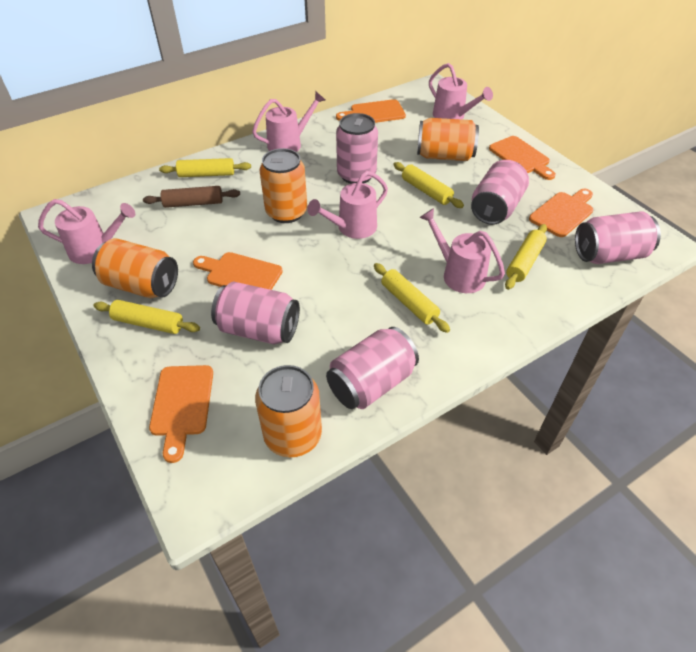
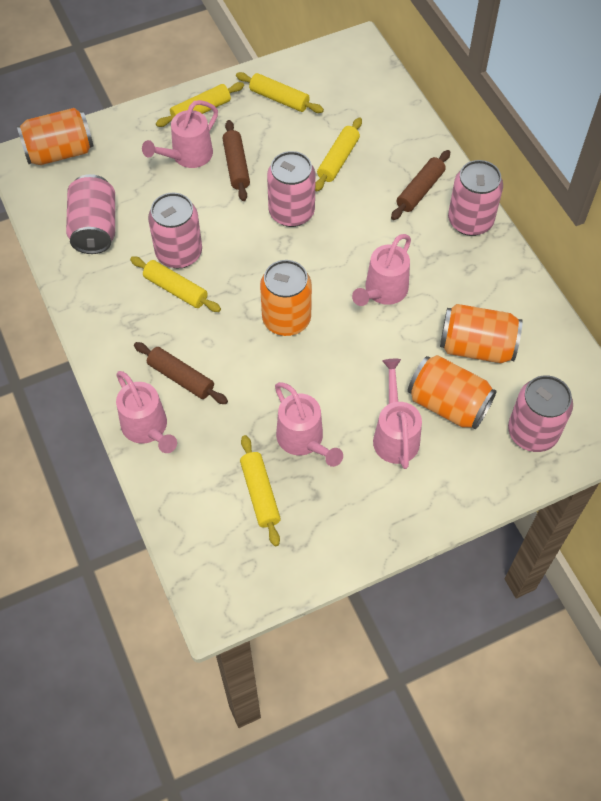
brown rolling pin: [143,186,240,208] = 1 -> [134,342,228,404] [222,120,250,201] [391,150,450,220] = 3
orange cutting board: [149,365,213,463] [193,252,283,290] [336,99,406,123] [489,136,556,180] [529,189,593,237] = 5 -> none = 0

